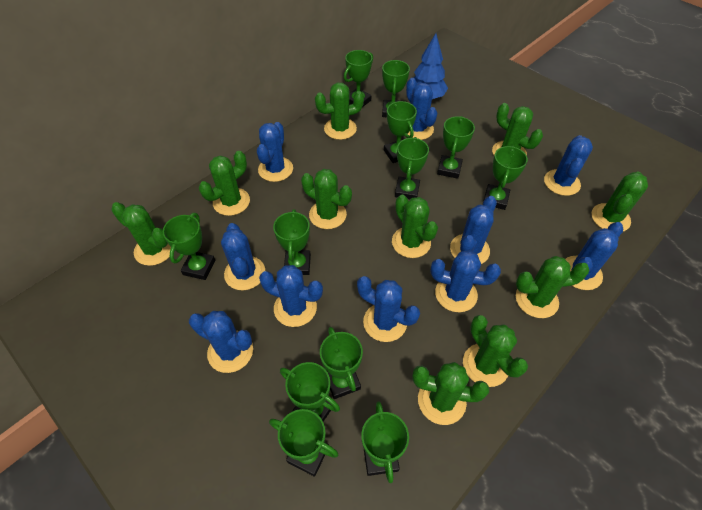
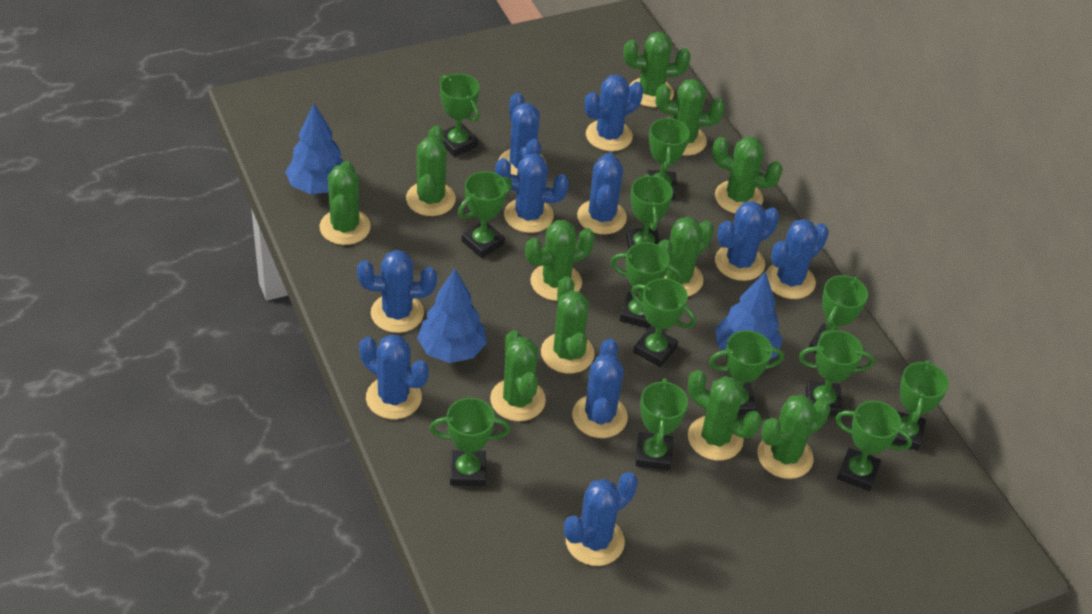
blue tree: [414,33,448,99] = 1 -> [285,103,344,194] [417,268,487,363] [715,271,783,359] = 3
green cactus: [111,202,171,266] [199,151,250,216] [301,169,352,229] [315,83,364,140] [392,195,438,258] [412,362,489,425] [463,315,528,387] [492,103,543,155] [516,256,589,318] [592,172,648,232] = 10 -> [320,161,371,245] [406,126,456,216] [490,330,546,421] [525,220,595,301] [541,276,595,374] [623,32,691,107] [656,79,725,156] [657,217,714,296] [688,370,762,460] [712,137,783,213] [758,394,830,479] = 11
green trophy: [163,213,215,280] [269,409,338,477] [273,209,311,275] [280,362,340,421] [320,327,363,399] [344,50,373,107] [361,402,409,483] [382,60,410,117] [384,101,417,163] [395,137,429,199] [437,116,475,179] [483,146,528,210] = 12 -> [430,398,510,486] [440,74,480,157] [458,171,512,258] [611,242,681,329] [626,174,673,250] [631,278,696,367] [636,378,688,470] [646,117,690,199] [709,330,784,416] [799,330,875,416] [809,275,868,353] [835,400,912,491] [892,360,949,451] = 13

